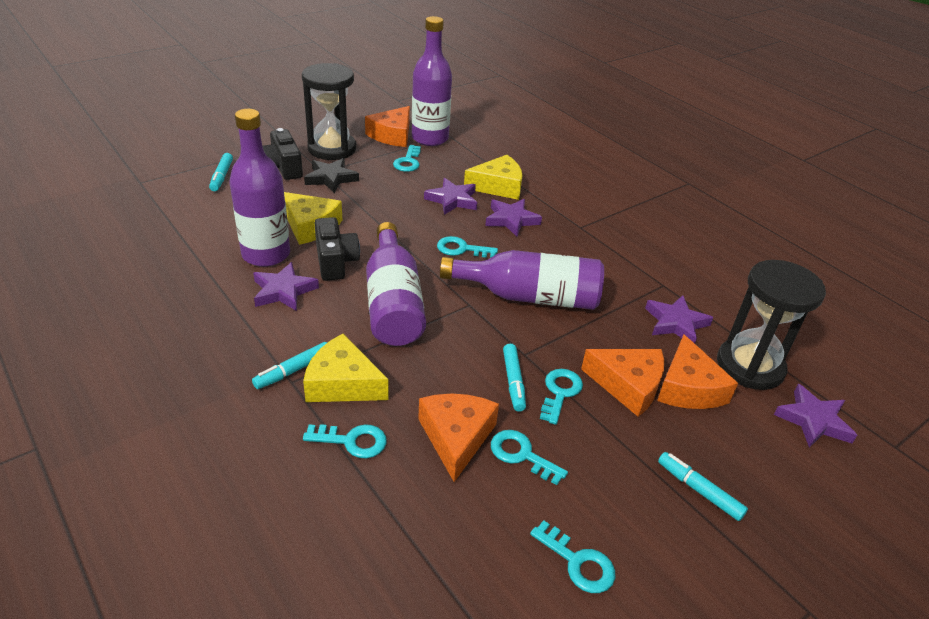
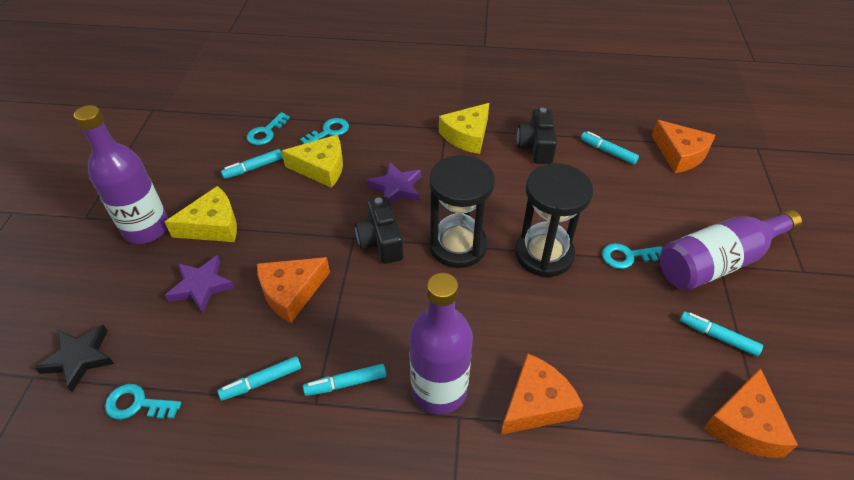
purple bottle: [229,109,290,267] [366,222,426,346] [412,16,452,146] [440,250,604,310] = 4 -> [74,105,168,244] [409,273,473,414] [660,210,802,291] = 3
purple star: [253,262,319,311] [424,178,477,215] [485,199,542,237] [645,295,713,344] [774,384,857,448] = 5 -> [165,255,235,313] [367,162,421,204] = 2
turquoise key: [303,424,387,458] [393,145,421,172] [437,236,498,258] [491,430,568,485] [530,520,615,593] [540,369,583,425] = 6 -> [105,384,181,419] [247,112,290,145] [300,118,349,144] [602,243,662,269] = 4
turquoise marker: [209,153,233,191] [252,342,327,389] [503,344,526,412] [658,452,748,521] = 4 -> [218,356,301,401] [221,149,283,179] [303,364,386,396] [581,131,639,165] [680,311,763,356] = 5

